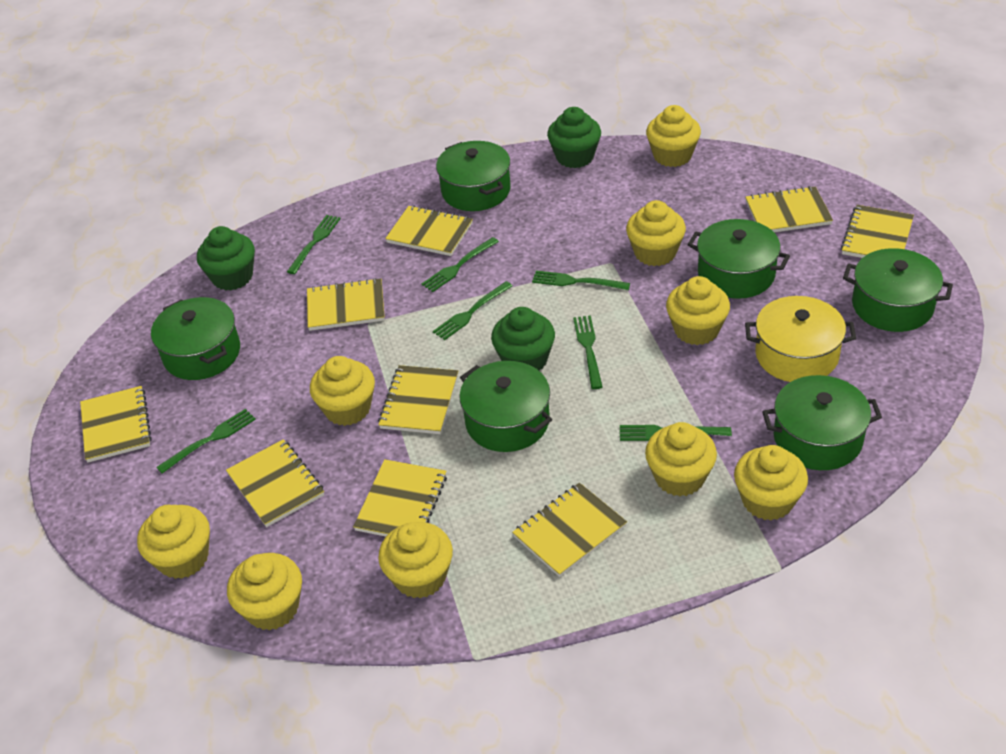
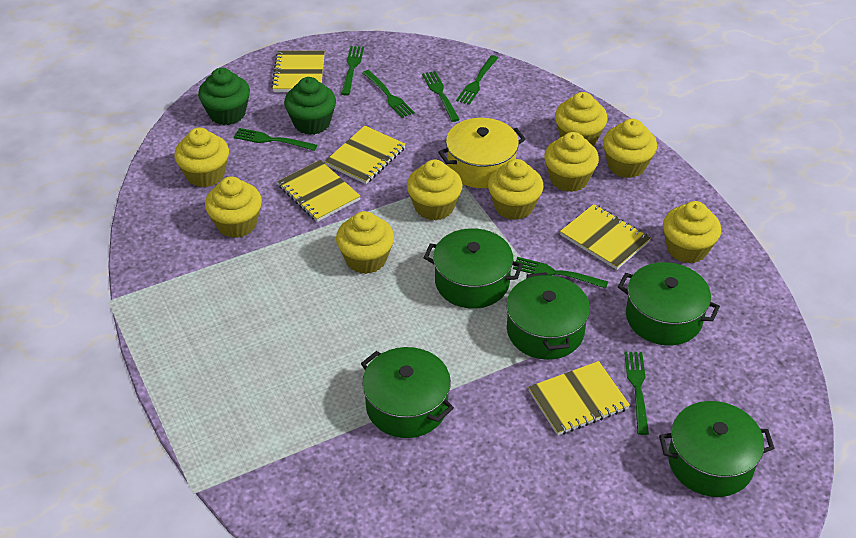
green cupcake: [197,226,255,291] [491,307,555,371] [547,107,601,168] = 3 -> [198,68,250,125] [284,77,336,135] = 2
green pot: [151,297,240,380] [436,141,511,211] [459,361,552,452] [687,219,790,299] [762,375,882,470] [843,248,953,332] = 6 -> [361,347,454,438] [424,228,523,309] [506,272,590,360] [618,262,720,345] [659,401,774,497] = 5
yellow notebook: [80,386,152,462] [226,439,324,527] [307,278,385,331] [353,459,447,537] [378,365,458,434] [385,206,473,256] [512,483,627,577] [745,186,833,232] [841,205,914,258] = 9 -> [271,51,325,92] [277,160,360,222] [325,126,406,184] [528,361,630,436] [560,204,651,270] = 5

